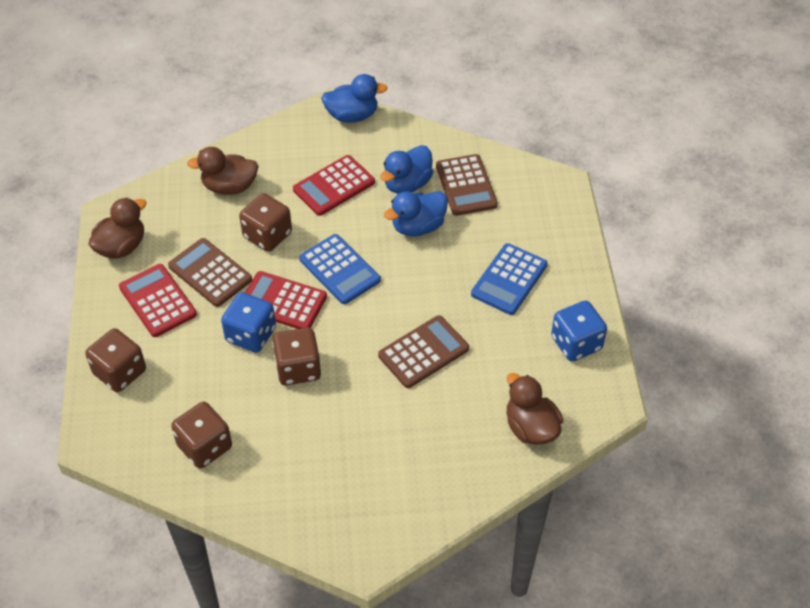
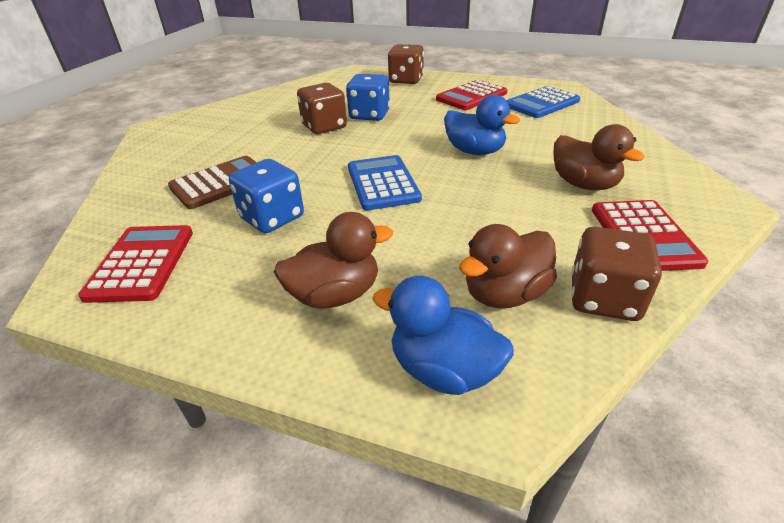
blue duck: [321,74,388,123] [380,145,433,194] [384,191,448,236] = 3 -> [373,276,514,395] [444,95,520,155] = 2
brown calculator: [168,238,252,307] [378,315,469,388] [436,154,498,216] = 3 -> [168,156,257,209] = 1
brown dice: [85,328,146,392] [171,402,232,469] [239,193,292,252] [272,327,321,386] = 4 -> [297,83,347,134] [388,44,424,84] [571,227,662,321] = 3

